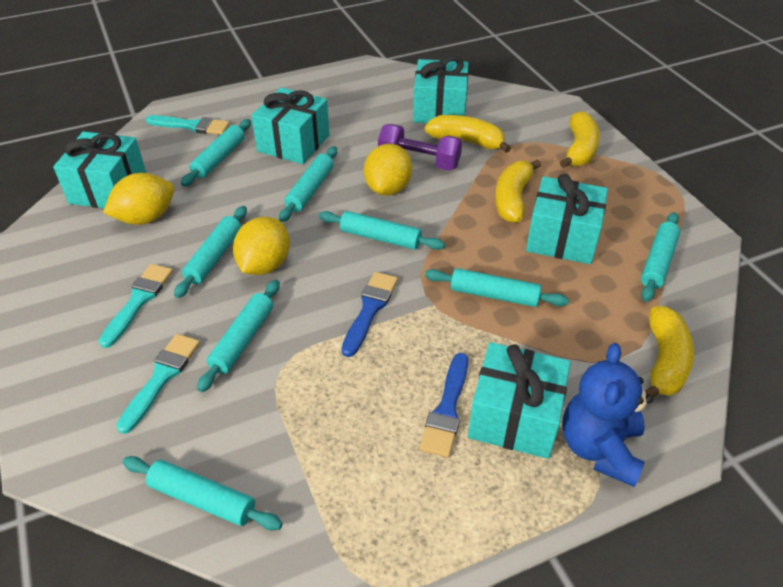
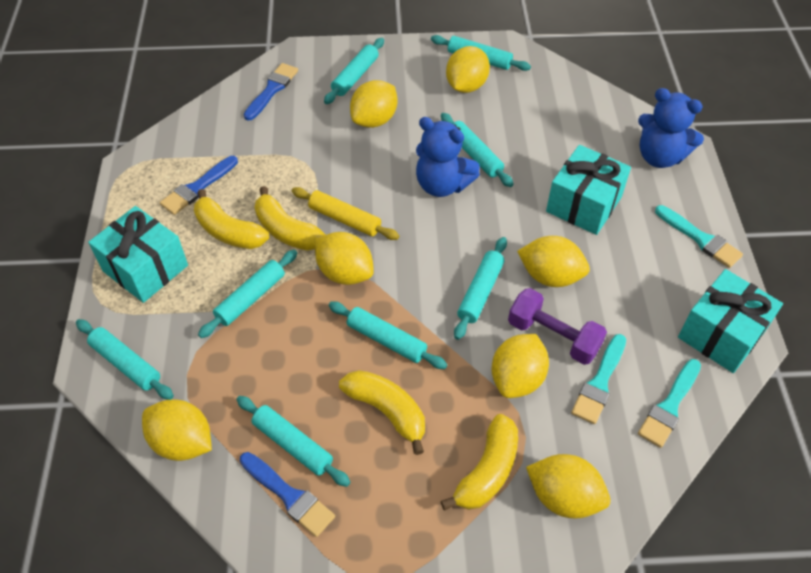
blue brush: [341,272,398,357] [419,353,468,458] = 2 -> [160,156,238,215] [240,452,335,537] [244,63,298,121] = 3
blue teddy bear: [562,343,653,487] = 1 -> [416,117,480,197] [638,88,704,168] = 2
turquoise gift: [53,132,146,208] [251,87,330,164] [413,56,468,123] [468,342,571,459] [526,174,608,264] = 5 -> [88,206,188,303] [546,145,631,235] [678,269,783,373] = 3
yellow lemon: [103,173,174,225] [233,217,290,275] [364,144,412,196] = 3 -> [142,400,212,461] [315,232,374,285] [350,80,398,128] [446,46,490,93] [492,334,549,398] [517,236,590,287] [526,454,610,518] = 7
yellow rolling pin: none = 0 -> [292,187,399,240] = 1

